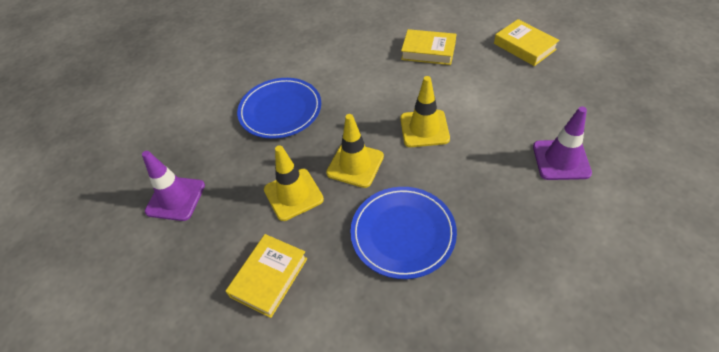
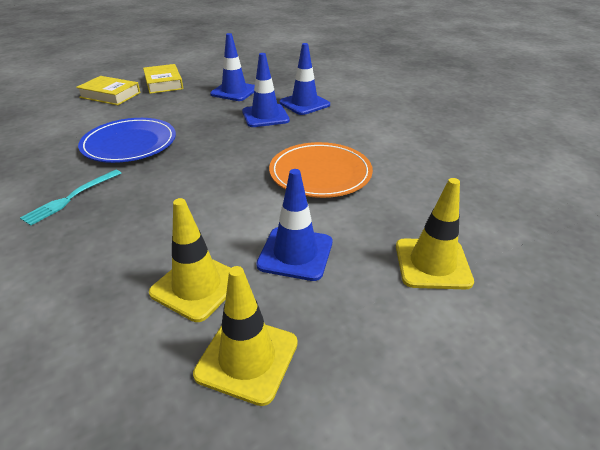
blue plate: [237,78,321,139] [350,187,457,279] = 2 -> [78,118,176,163] = 1
blue traffic cone: none = 0 -> [210,33,255,101] [242,53,290,127] [256,169,332,281] [279,43,330,115] = 4
orange plate: none = 0 -> [269,142,373,198] = 1
purple traffic cone: [142,151,205,221] [533,106,592,180] = 2 -> none = 0
turquoise fork: none = 0 -> [20,170,121,226] = 1
yellow book: [225,234,308,318] [401,29,456,65] [494,19,560,66] = 3 -> [76,76,141,105] [143,64,183,94] = 2

